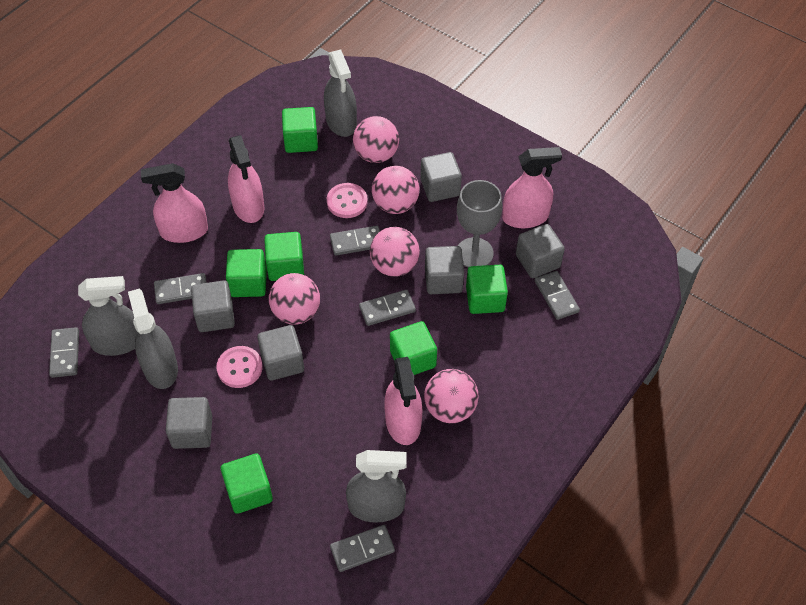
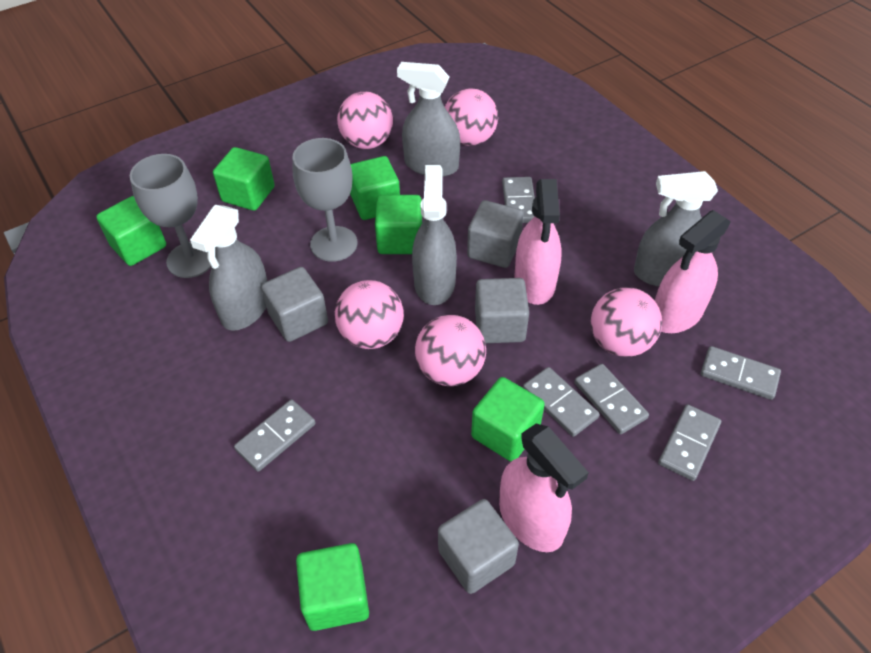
grey cube: [166,397,212,449] [191,280,235,332] [257,325,304,381] [420,152,462,202] [425,246,464,294] [516,224,565,278] = 6 -> [261,267,328,342] [438,499,519,594] [467,200,524,268] [475,278,529,343] = 4
grey goblet: [457,180,502,268] = 1 -> [130,154,211,278] [292,138,357,262] = 2
pink button: [216,346,263,388] [327,183,368,218] = 2 -> none = 0
pink spray bottle: [141,163,208,243] [228,135,264,223] [384,357,423,445] [502,147,562,228] = 4 -> [499,424,589,552] [514,179,562,305] [655,210,731,333] = 3

